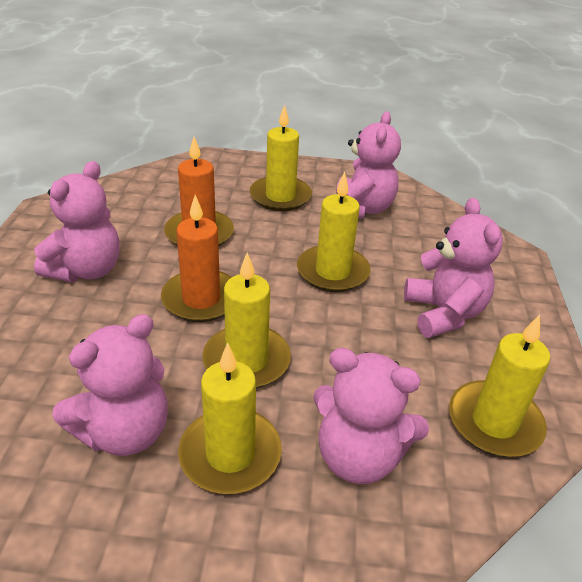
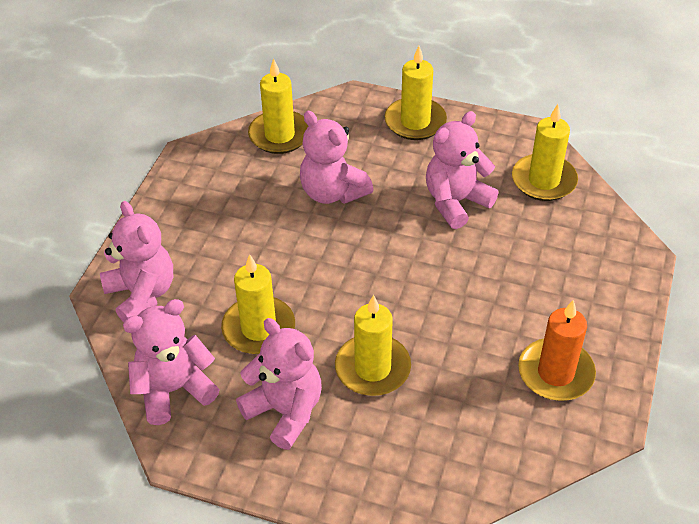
orange candle: [161,195,232,322] [164,137,234,246] = 2 -> [518,300,596,401] = 1

